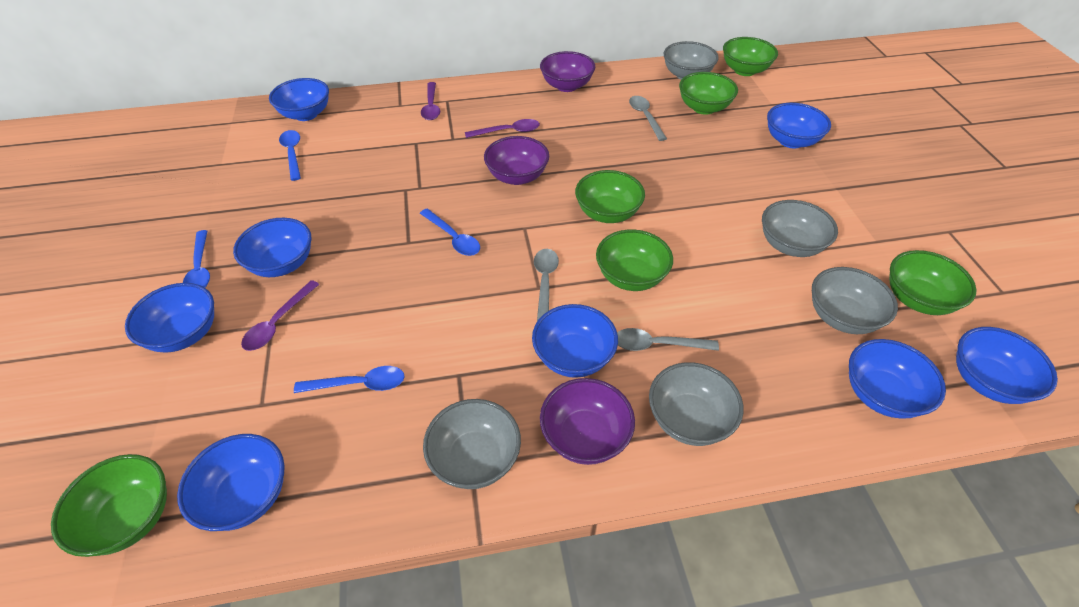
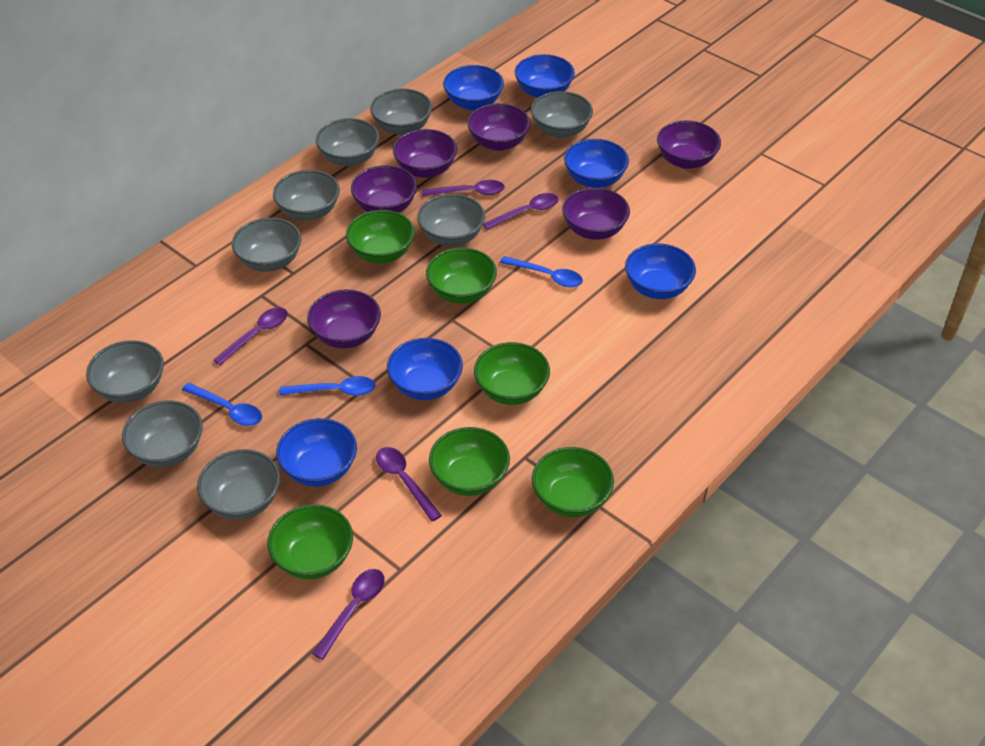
blue bowl: [125,283,214,353] [177,434,285,531] [233,218,312,277] [269,78,329,121] [532,304,618,378] [767,103,831,149] [849,339,946,419] [956,327,1058,404] = 8 -> [276,418,357,487] [387,338,463,400] [443,65,504,110] [515,54,575,98] [564,139,629,188] [625,243,696,299] = 6
blue spoon: [183,230,210,287] [279,130,301,181] [294,366,405,393] [420,209,480,256] = 4 -> [182,383,262,426] [279,376,376,396] [500,256,583,287] = 3
grey bowl: [423,399,521,489] [649,362,743,446] [663,41,719,80] [762,200,838,257] [812,267,898,334] = 5 -> [86,340,164,403] [122,400,203,467] [197,449,280,520] [232,218,301,272] [273,170,340,221] [316,118,380,166] [370,88,432,135] [417,194,485,246] [531,91,593,138] = 9
grey spoon: [534,249,559,321] [617,328,719,351] [629,96,667,141] = 3 -> none = 0
purple bowl: [484,136,549,185] [540,51,595,92] [540,378,635,465] = 3 -> [307,290,381,348] [351,165,417,213] [393,129,457,178] [467,103,530,151] [562,188,630,240] [657,121,721,169] = 6
purple spoon: [241,280,320,351] [421,82,440,120] [465,119,540,138] = 3 -> [213,307,288,365] [312,569,385,660] [376,447,442,522] [422,180,505,196] [483,193,559,230] = 5

